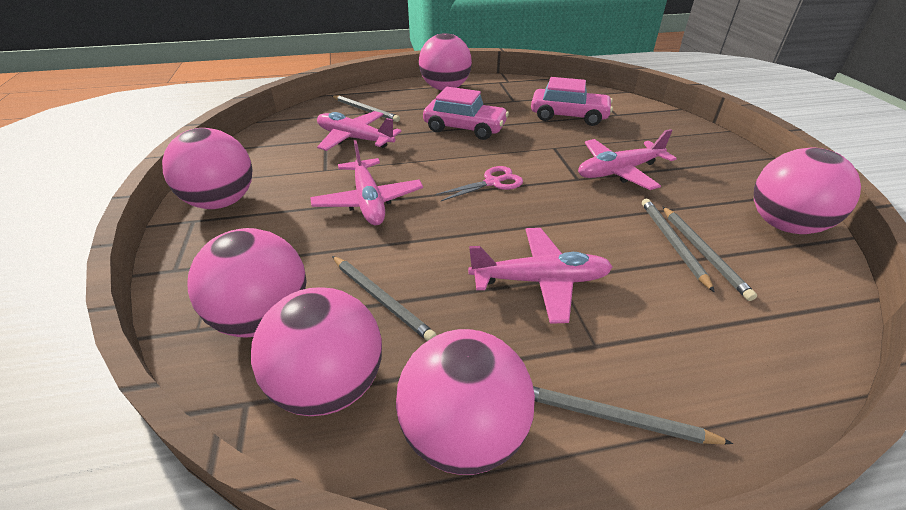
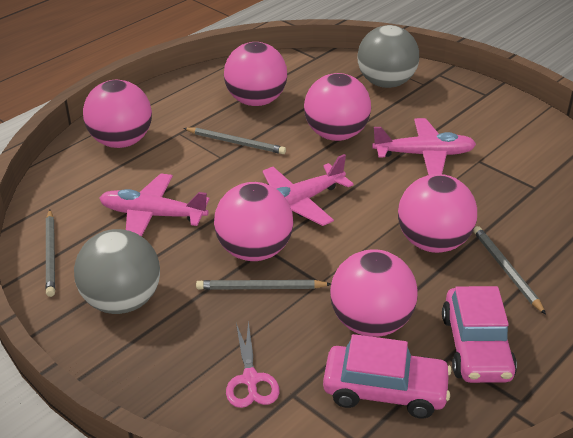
grey ball: none = 0 -> [74,229,160,314] [357,25,419,88] = 2
grey pencil: [332,95,400,122] [332,256,437,341] [533,386,733,445] [642,199,715,292] [662,206,757,301] = 5 -> [46,210,55,297] [184,128,286,154] [196,280,331,290] [473,226,546,315] = 4
pink plane: [310,140,423,225] [317,111,402,151] [468,228,613,324] [578,129,677,190] = 4 -> [99,173,210,236] [263,154,354,226] [372,118,476,175] = 3

